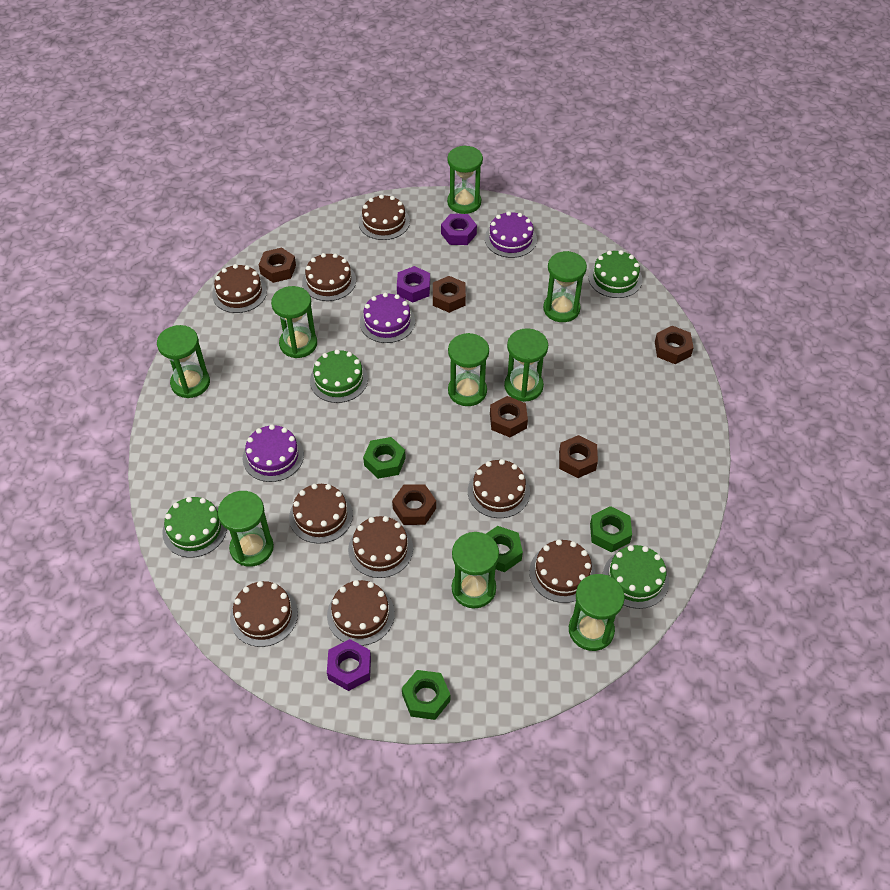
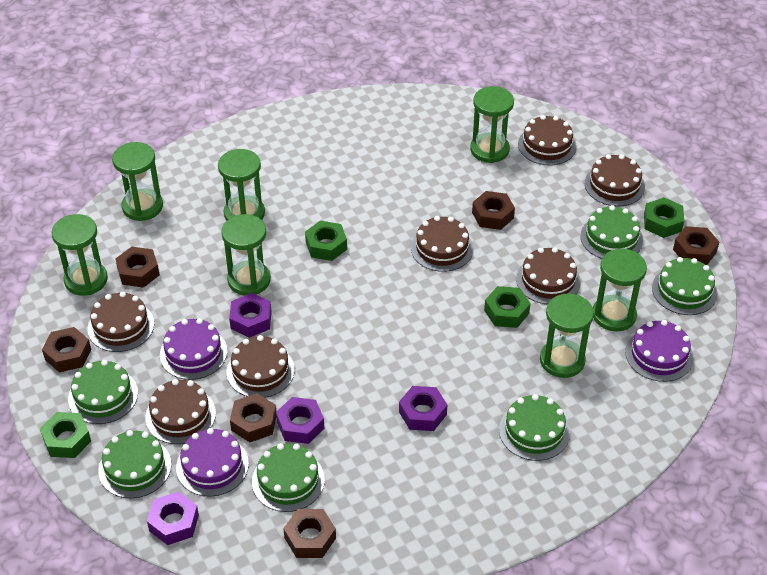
brown cake: [212,264,267,313] [230,581,298,647] [289,484,353,544] [302,253,356,301] [327,580,395,646] [348,516,413,578] [358,194,410,240] [468,459,530,518] [529,539,595,603] = 9 -> [88,292,154,352] [145,379,216,444] [227,335,295,398] [411,216,474,272] [516,247,581,304] [518,115,577,165] [585,154,645,206] = 7
green cake: [162,497,227,558] [310,349,368,403] [588,250,642,298] [603,545,669,609] = 4 -> [68,360,138,424] [99,430,171,498] [252,443,325,512] [499,394,570,461] [580,205,643,259] [652,257,718,315] = 6
green hourglass: [157,325,210,398] [218,491,274,567] [271,286,317,358] [447,145,483,214] [448,333,489,406] [452,532,499,608] [504,328,548,402] [543,251,587,322] [569,574,625,651] = 9 -> [51,214,108,296] [112,142,163,221] [218,149,265,221] [221,214,271,296] [470,86,514,163] [540,293,594,378] [593,249,647,332] = 7
purple nut: [327,639,371,691] [397,266,430,302] [441,214,477,245] = 3 -> [147,492,199,545] [229,293,272,338] [276,397,324,444] [399,386,447,431] = 4

